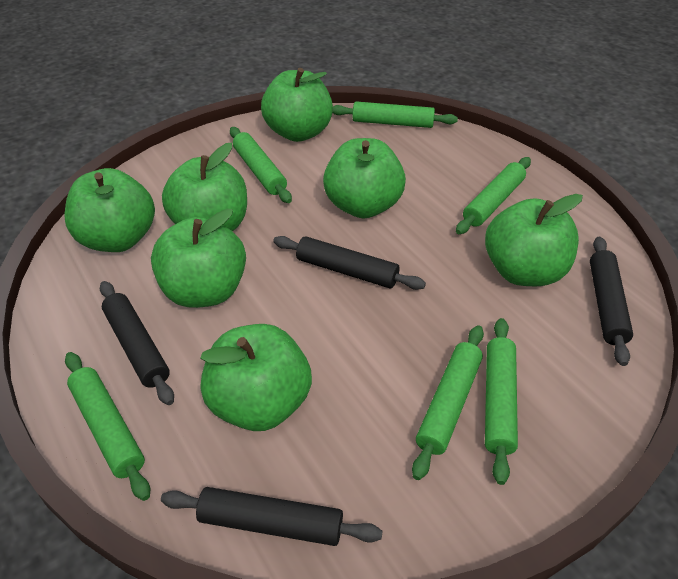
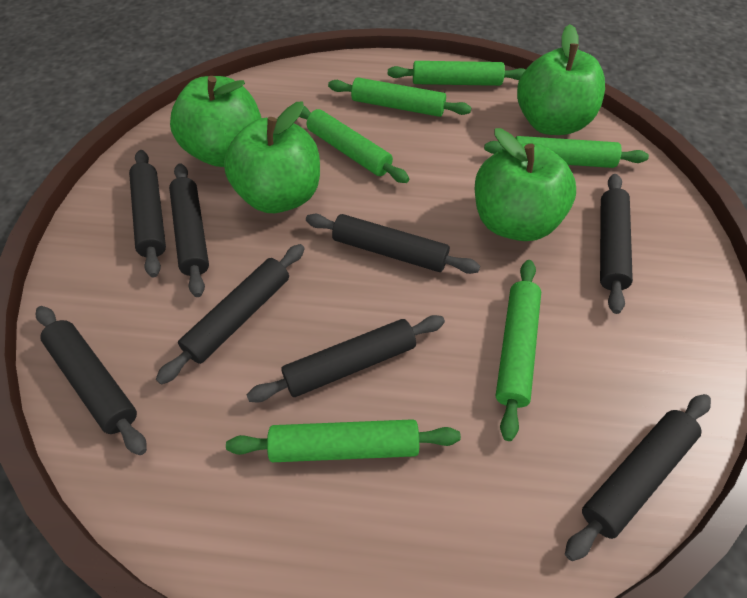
black rolling pin: [100,281,174,405] [161,487,383,546] [273,236,426,290] [590,237,633,366] = 4 -> [36,306,147,455] [129,150,166,277] [156,244,305,385] [169,163,209,297] [246,315,445,402] [306,214,480,274] [565,394,711,561] [600,174,633,314] = 8
green apple: [64,168,155,252] [151,208,246,308] [162,143,247,231] [200,324,312,431] [261,68,333,142] [323,138,406,218] [485,194,583,286] = 7 -> [170,76,261,167] [224,101,320,213] [475,128,576,241] [517,24,605,135] = 4

